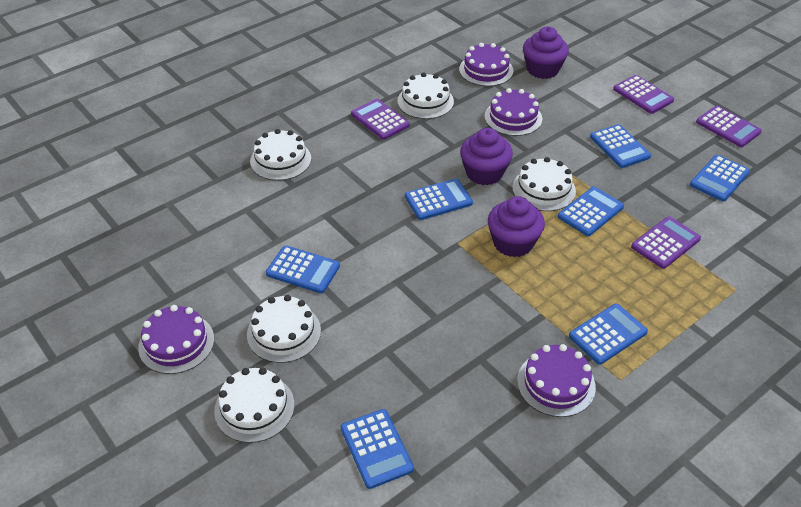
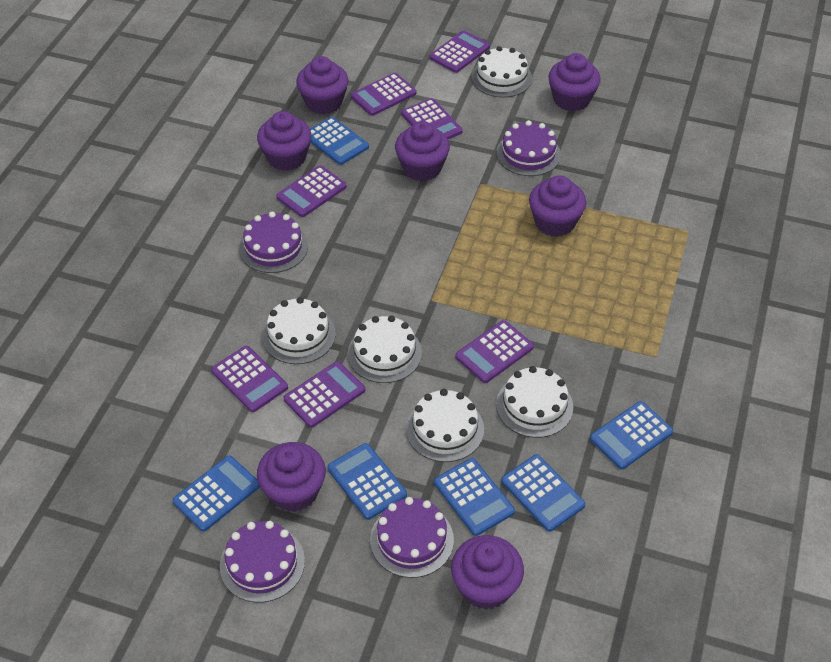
blue calculator: [266,245,340,293] [341,409,414,489] [405,179,473,220] [558,187,624,236] [569,303,648,365] [590,124,651,168] [690,155,750,202] = 7 -> [173,456,260,532] [310,117,369,165] [327,443,407,520] [434,458,515,536] [501,454,586,532] [590,401,673,469] = 6
purple calculator: [351,99,410,140] [613,75,674,114] [631,216,701,269] [696,106,762,147] = 4 -> [211,346,288,412] [276,166,347,217] [284,361,365,428] [351,73,417,116] [401,98,463,139] [429,30,490,73] [455,320,534,383] = 7
purple cupcake: [460,128,513,185] [488,196,545,257] [523,27,569,79] = 3 -> [257,111,312,171] [257,442,326,512] [296,56,348,114] [395,121,450,181] [451,535,524,610] [529,175,586,237] [548,53,601,111] = 7

